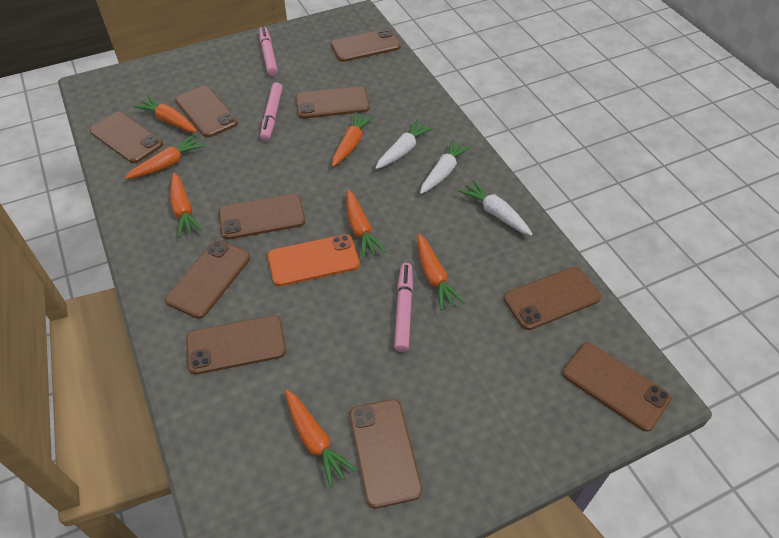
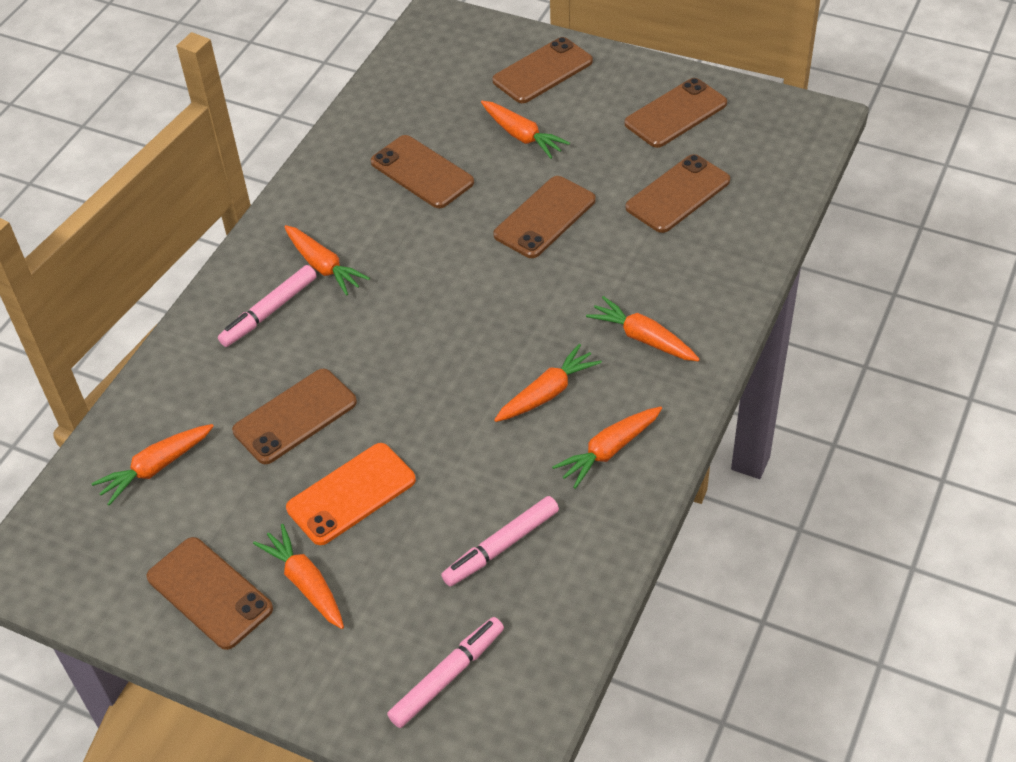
brown phone: [90,112,163,163] [165,240,250,319] [175,86,238,138] [186,315,286,375] [219,194,305,240] [296,86,370,119] [331,29,401,62] [350,399,422,509] [504,267,601,330] [563,342,672,432] = 10 -> [147,537,273,650] [232,368,357,464] [371,135,474,208] [492,37,593,103] [493,176,596,258] [624,78,727,148] [626,154,730,233] = 7
white carrot: [375,119,434,169] [420,139,472,194] [458,180,533,236] = 3 -> none = 0

